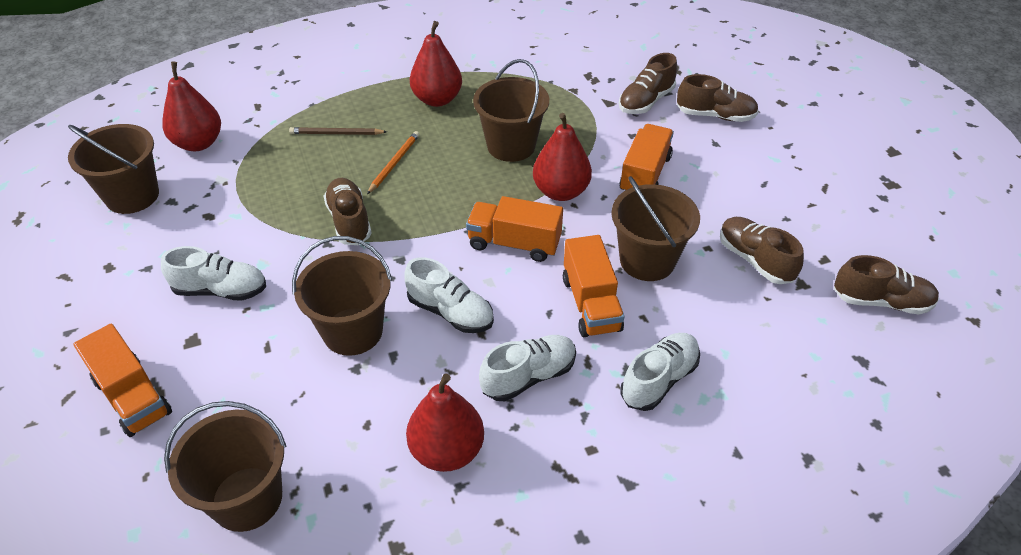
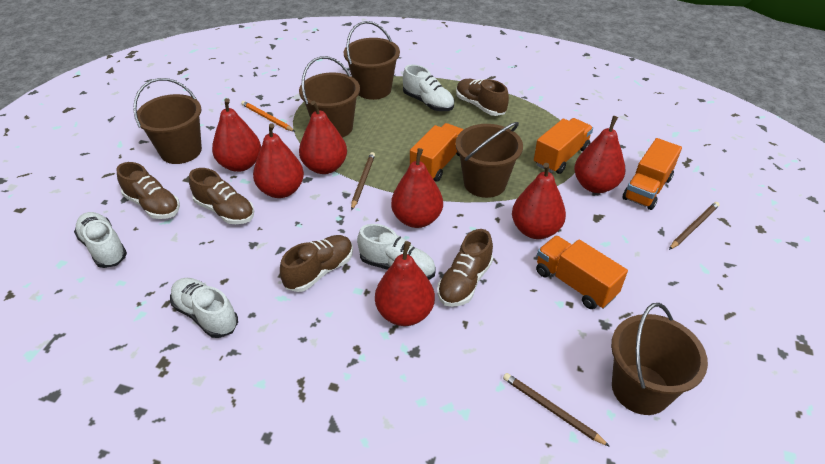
brown pencil: [289,127,387,135] = 1 -> [351,152,375,210] [503,373,610,447] [669,202,720,250] = 3
red pear: [162,62,221,151] [406,373,484,472] [410,21,462,107] [533,113,592,201] = 4 -> [212,98,261,172] [253,123,304,198] [299,101,347,174] [375,241,435,326] [391,148,443,228] [512,163,566,239] [574,116,625,193] = 7

